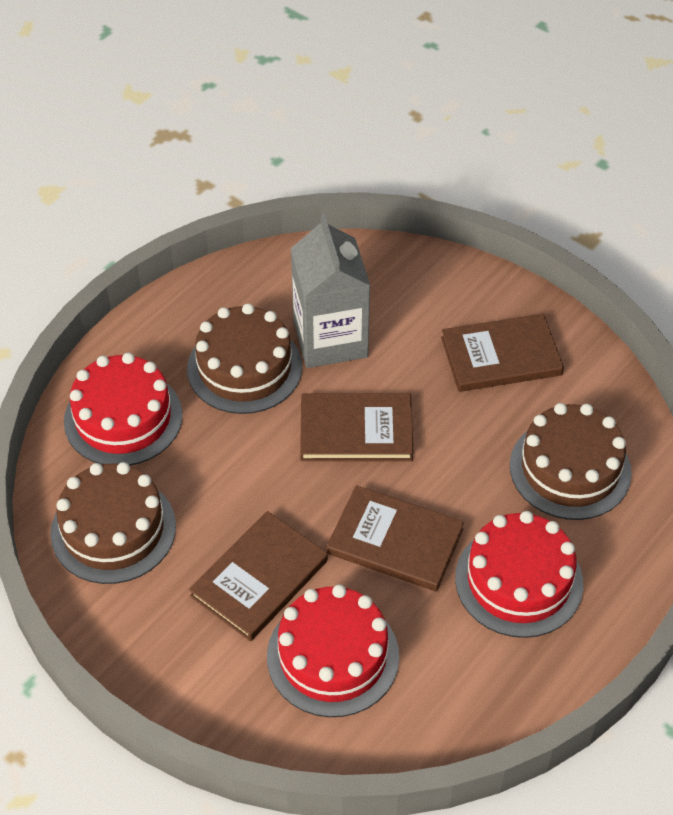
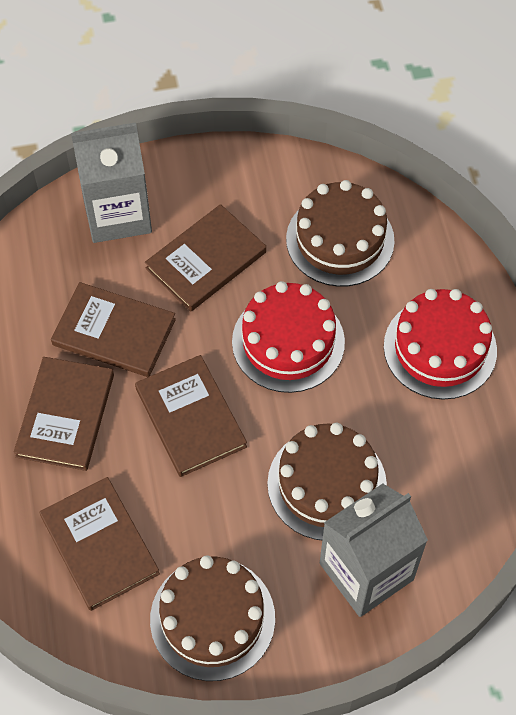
brown book: [189,511,328,641] [300,393,414,461] [327,485,464,592] [441,314,564,392] = 4 -> [13,357,114,471] [40,477,160,611] [51,282,176,377] [135,355,247,477] [145,204,266,312] = 5
grey carton: [291,214,371,368] = 1 -> [71,122,152,243] [320,483,428,617] = 2
red cake: [64,353,182,466] [267,584,399,717] [455,511,583,638] = 3 -> [232,281,345,393] [384,289,497,400] = 2

